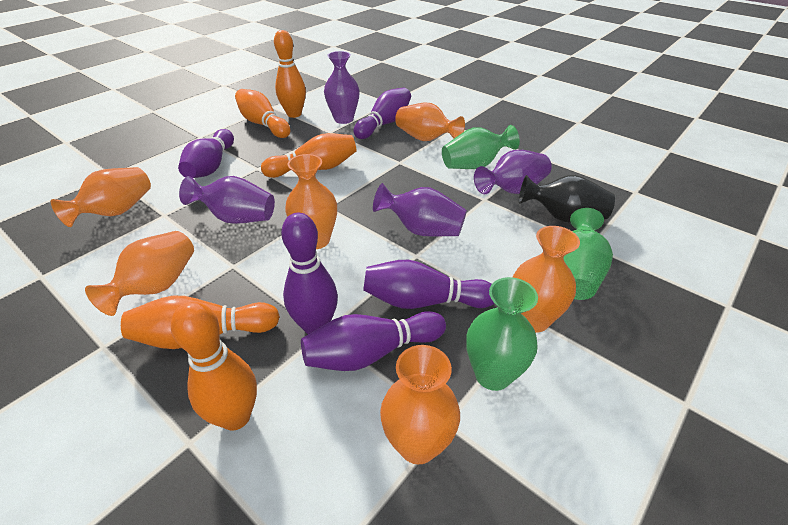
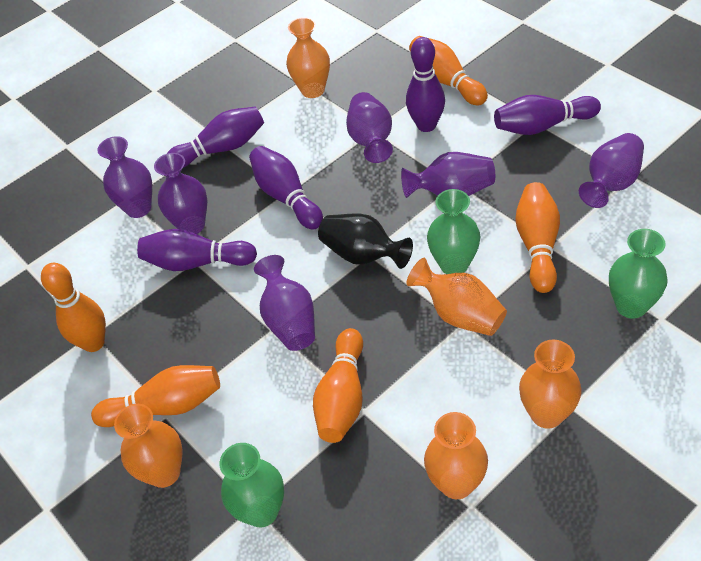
orange vase: [51,167,151,227] [85,231,194,316] [285,154,337,249] [380,345,460,464] [395,103,465,141] [513,226,580,333] = 6 -> [114,404,183,488] [286,17,330,98] [406,258,507,336] [424,412,488,499] [519,340,582,429] = 5
purple vase: [179,176,275,224] [324,51,360,124] [373,183,467,237] [474,150,552,194] = 4 -> [97,136,152,218] [154,153,207,234] [254,255,315,351] [346,92,393,163] [401,152,495,198] [579,133,644,208] = 6

